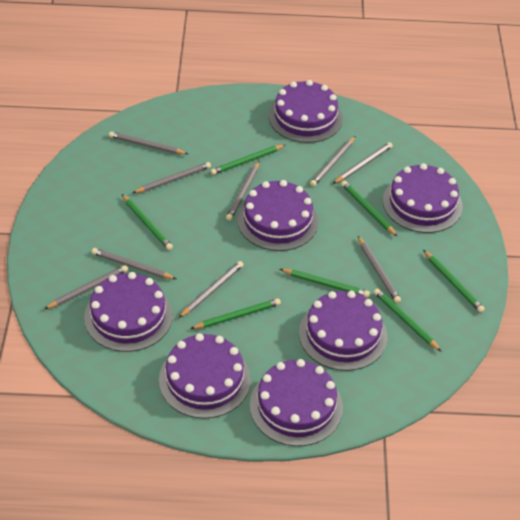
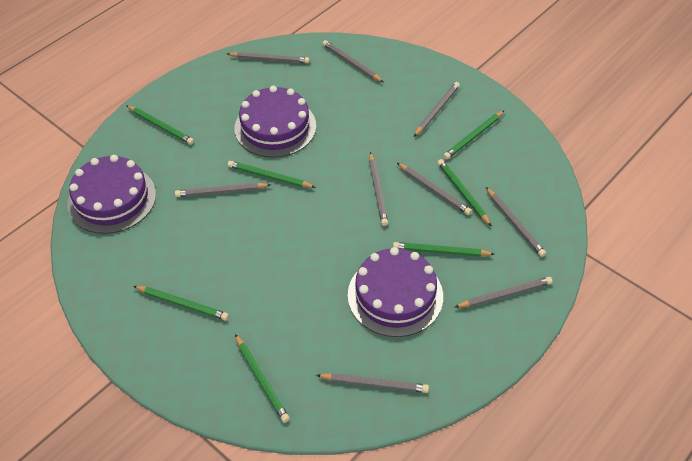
purple cake: [84,272,173,352] [159,333,251,419] [237,180,318,251] [250,359,343,446] [268,80,343,143] [299,291,387,371] [383,163,463,233] = 7 -> [67,155,156,234] [235,86,316,158] [348,247,443,337] = 3

